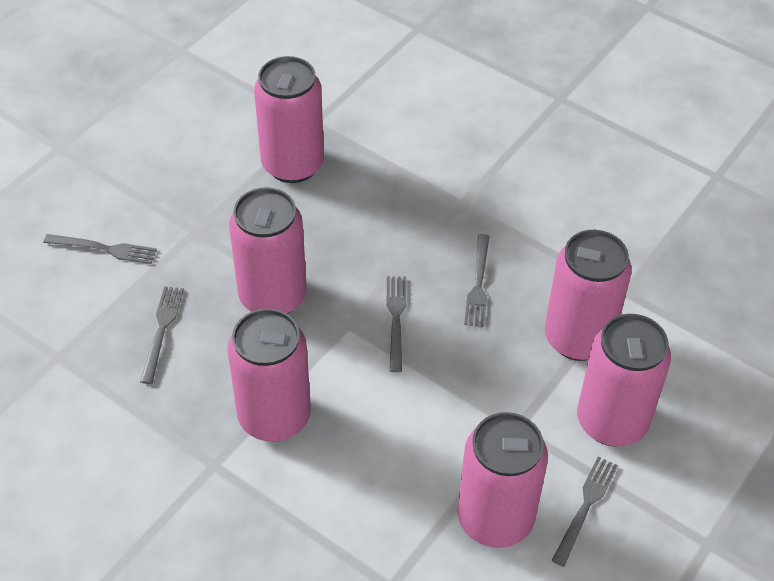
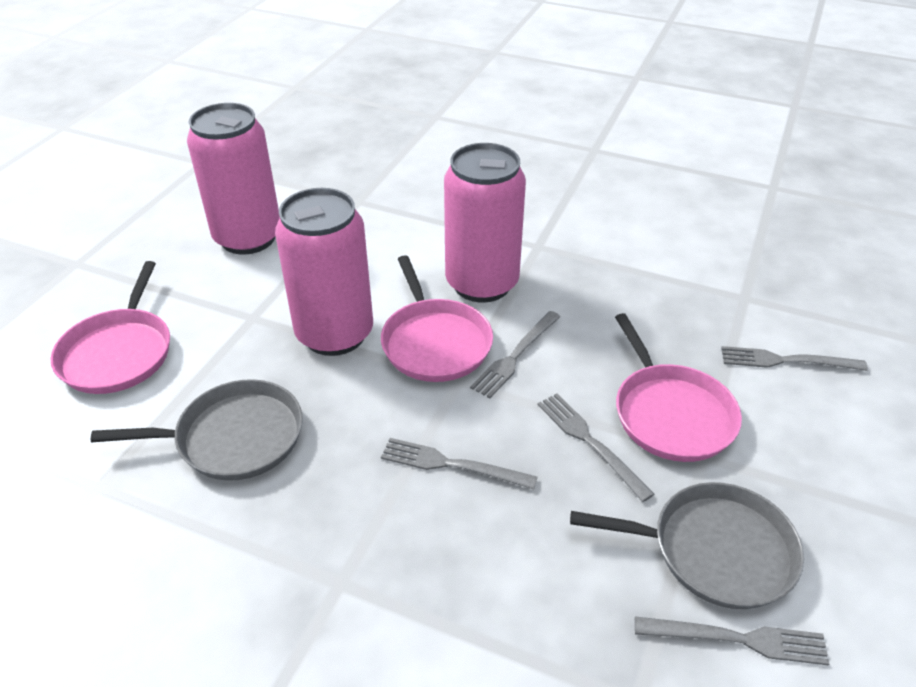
grey pan: none = 0 -> [91,379,303,481] [570,482,804,609] = 2
pink can: [227,308,311,442] [229,187,307,314] [254,56,324,183] [458,412,548,548] [545,230,632,361] [577,314,671,447] = 6 -> [187,103,280,255] [275,188,373,356] [444,143,526,302] = 3
pink pan: none = 0 -> [51,261,170,394] [381,255,493,382] [615,313,742,462] = 3

